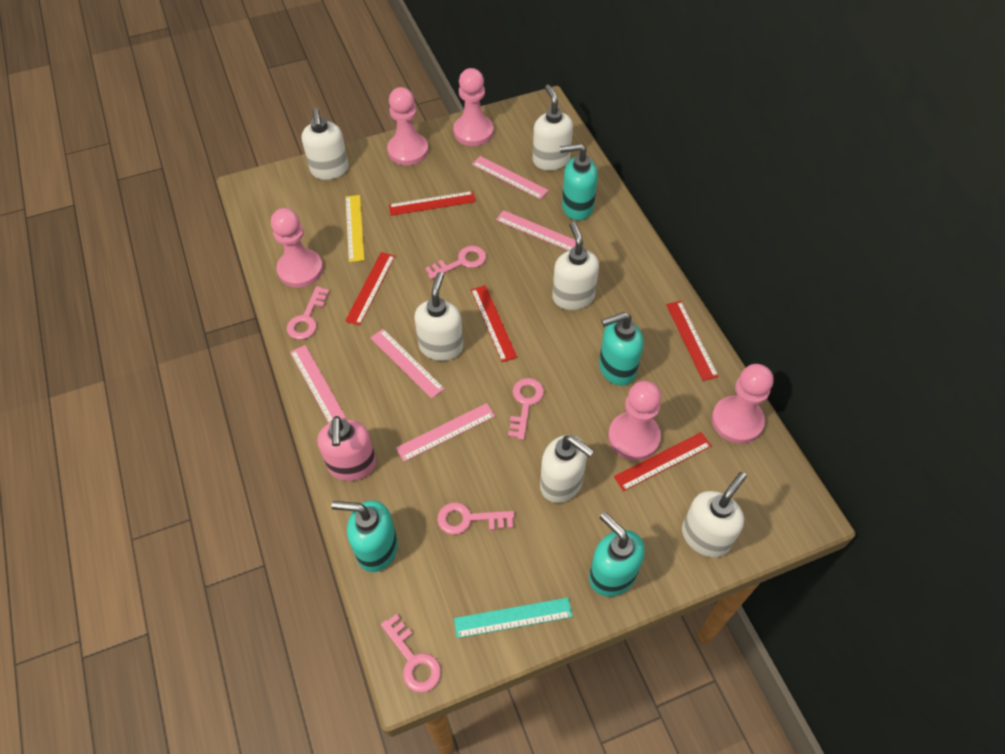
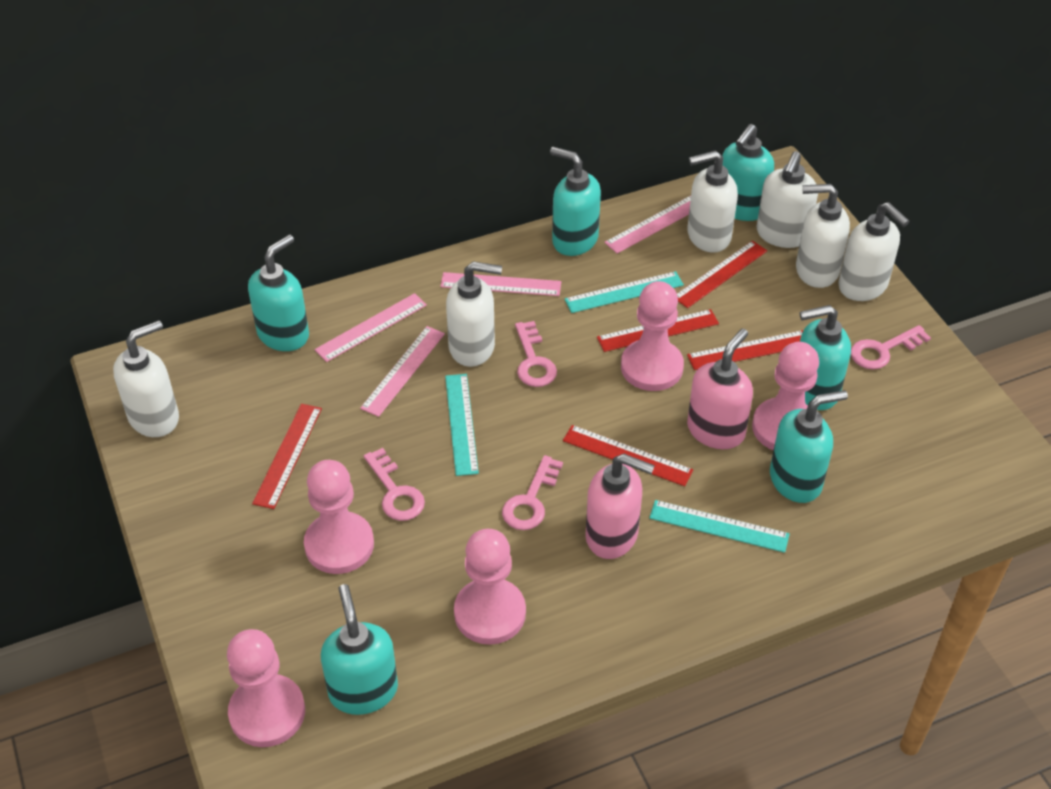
pink key: [287,286,330,340] [381,614,441,693] [425,246,486,279] [437,502,515,535] [508,378,544,440] = 5 -> [364,448,425,521] [502,455,563,530] [515,321,557,387] [851,325,931,369] = 4
pink ruler: [290,345,346,423] [370,329,445,399] [396,403,495,462] [472,156,549,200] [496,210,576,251] = 5 -> [315,293,427,362] [360,326,445,417] [440,272,561,296] [604,196,691,254] = 4
pink soap dispenser: [317,416,376,481] = 1 -> [585,454,655,559] [687,329,753,449] = 2
turquoise ruler: [454,598,573,638] = 1 -> [445,374,479,476] [565,271,684,313] [649,500,790,553] = 3
turquoise soap dispenser: [331,500,398,572] [560,143,598,220] [589,512,645,597] [599,312,643,386] = 4 -> [248,235,309,351] [321,584,398,715] [550,147,601,256] [722,124,774,221] [770,390,848,503] [799,305,851,410] = 6
yellow ruler: [345,195,364,262] = 1 -> none = 0

